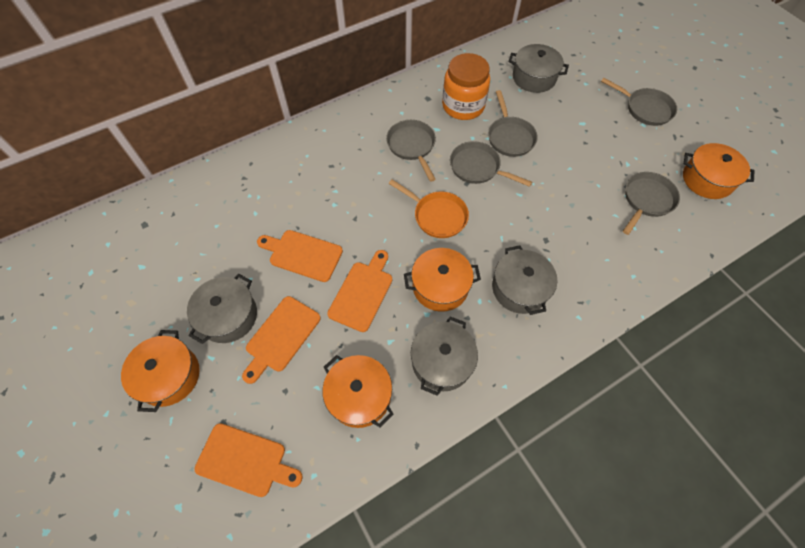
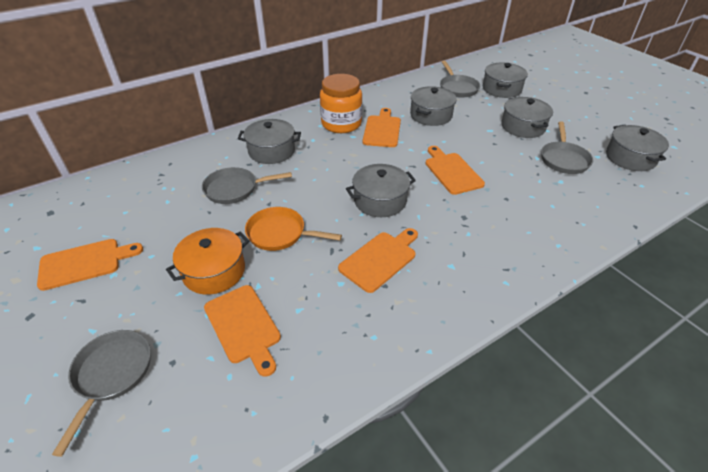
grey pan: [386,120,436,182] [450,141,532,187] [488,90,538,157] [601,78,677,126] [623,172,680,235] = 5 -> [52,330,151,457] [202,167,292,204] [440,61,480,98] [541,121,593,174] = 4
grey pot: [187,274,257,344] [411,316,478,396] [492,245,557,315] [509,44,569,93] = 4 -> [238,119,301,164] [346,164,416,217] [410,86,457,126] [483,63,528,98] [501,97,553,138] [606,125,669,171] = 6
orange cutting board: [195,423,303,497] [242,296,321,384] [257,230,343,282] [327,250,392,332] = 4 -> [37,239,143,291] [204,285,281,377] [338,228,418,293] [363,108,401,147] [426,146,485,195] = 5
orange pot: [121,330,200,412] [322,355,394,428] [404,248,481,312] [683,143,754,199] = 4 -> [166,228,250,295] = 1

